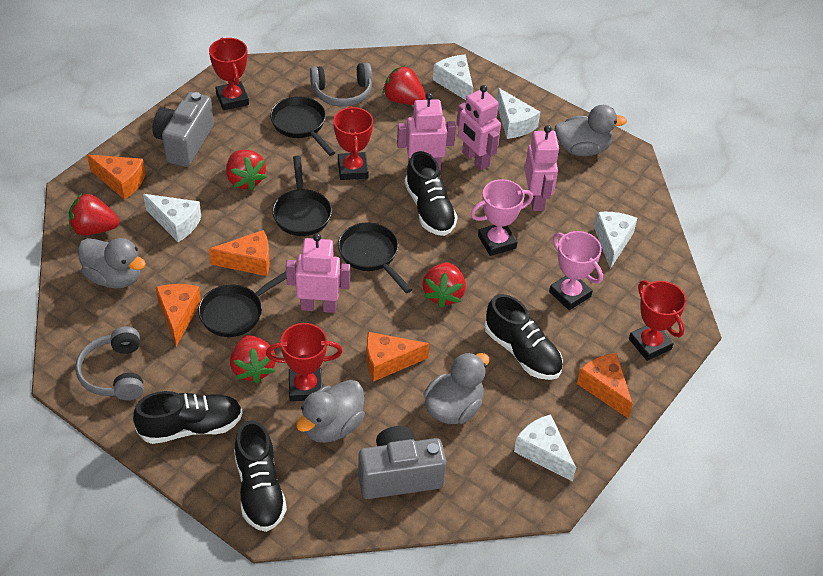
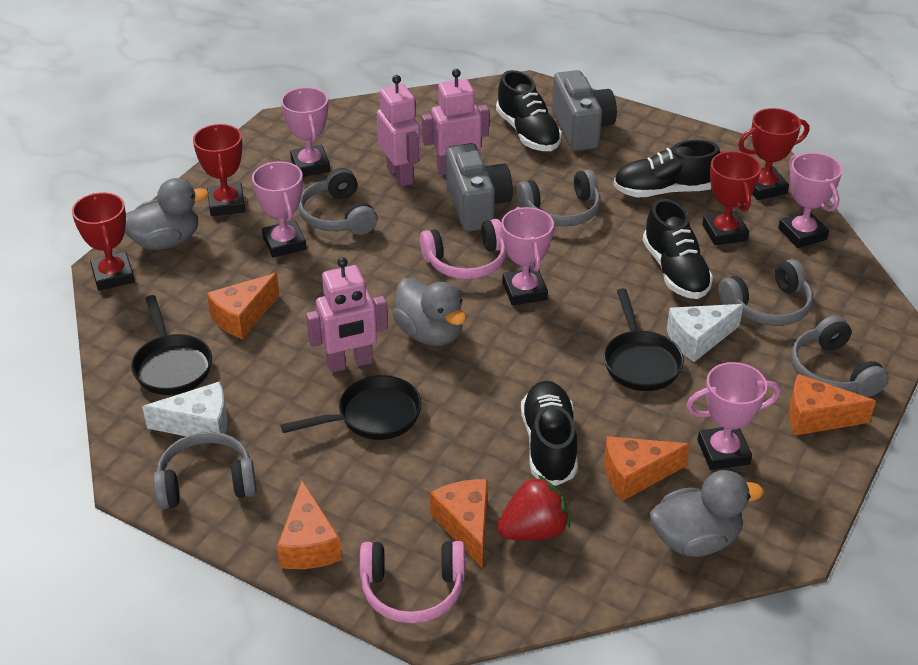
black pan: [198,271,286,337] [270,96,335,156] [272,156,332,236] [338,222,412,293] = 4 -> [131,295,212,395] [281,375,422,440] [604,288,684,391] = 3
grey duck: [78,238,146,288] [296,380,365,443] [424,352,489,424] [555,105,627,156] = 4 -> [125,178,209,250] [392,278,466,346] [650,470,764,557] = 3
grey headphones: [75,327,144,400] [310,63,372,107] = 2 -> [153,432,257,510] [298,168,377,235] [517,169,601,226] [718,259,813,326] [791,315,889,397] = 5
pink headphones: none = 0 -> [360,541,465,623] [420,219,506,279] = 2
pink robot: [286,233,350,313] [397,93,456,170] [456,85,501,170] [525,125,560,211] = 4 -> [306,257,388,373] [377,75,421,187] [422,69,489,175] = 3
pink trophy: [470,179,533,256] [549,231,603,310] = 2 -> [252,161,307,258] [281,87,330,177] [501,207,554,305] [686,362,781,470] [778,153,843,248] = 5
red strawberry: [69,193,119,235] [226,150,266,191] [230,335,276,384] [383,65,426,105] [423,262,466,308] = 5 -> [497,475,570,540] = 1
white cheese: [143,194,201,242] [433,55,473,100] [497,88,540,139] [514,414,576,482] [594,212,637,269] = 5 -> [142,381,227,436] [667,304,744,362] = 2

